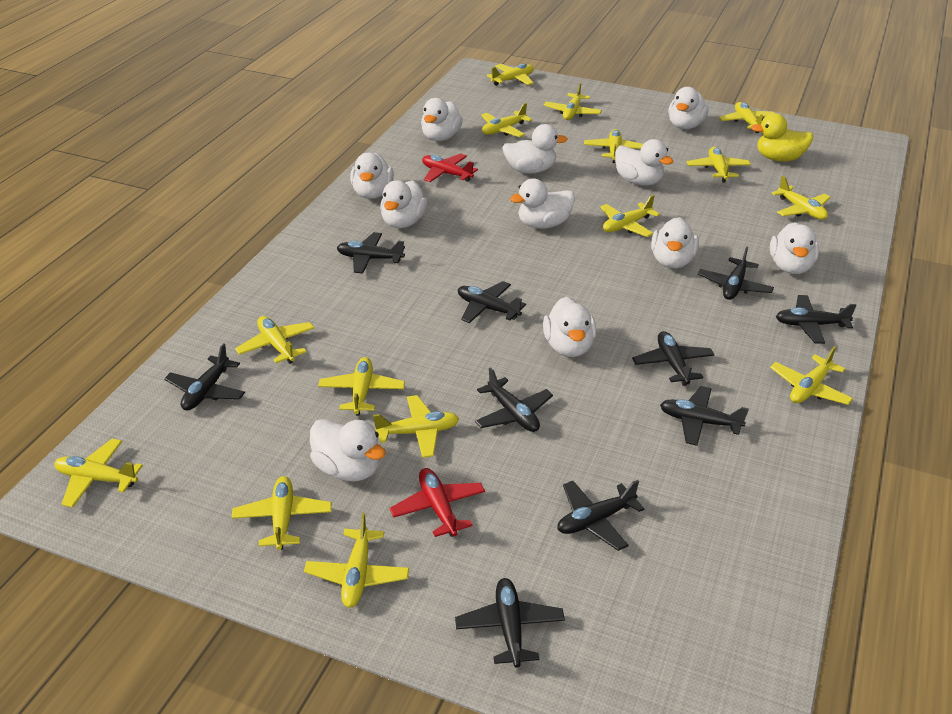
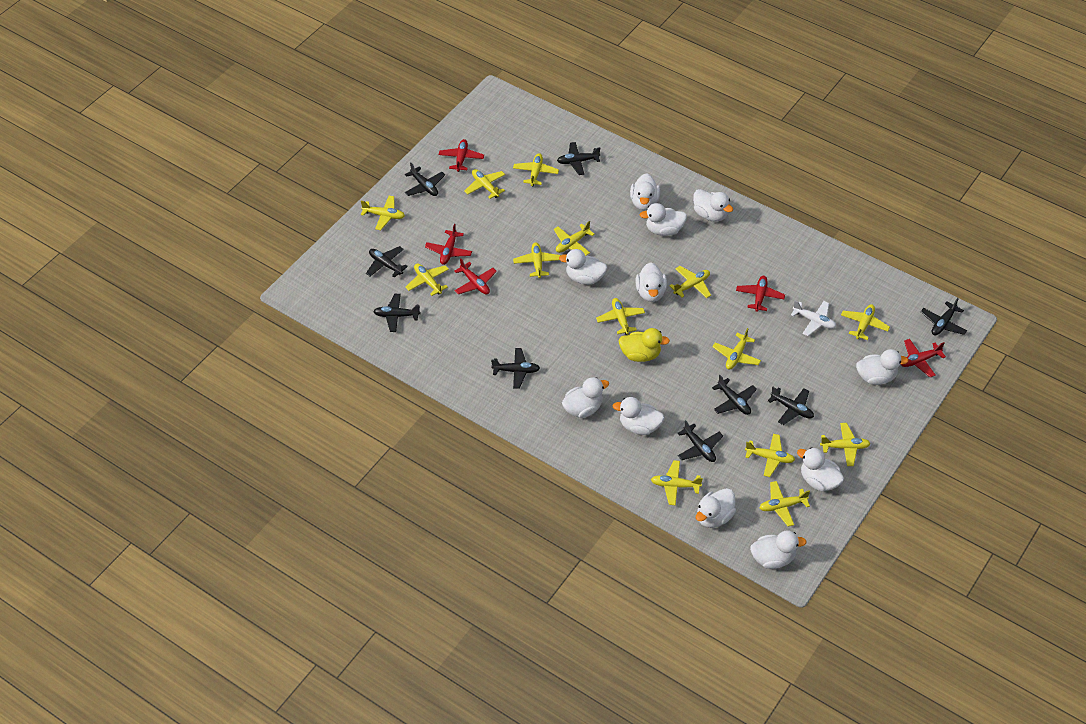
black plane: [164,343,245,411] [337,232,405,274] [455,578,565,668] [458,281,526,323] [475,367,553,432] [558,480,645,551] [632,331,714,386] [660,386,749,446] [698,246,774,300] [776,295,857,344] = 10 -> [366,246,408,278] [373,294,421,332] [405,162,445,196] [491,348,540,389] [557,142,600,175] [678,420,723,462] [712,375,757,415] [768,386,814,425] [920,298,967,335] = 9
red plane: [390,468,485,537] [422,153,478,182] = 2 -> [425,224,472,265] [439,139,484,172] [454,258,497,294] [736,276,785,312] [900,339,946,377] = 5
white plane: none = 0 -> [791,301,836,336] = 1
yellow plane: [54,439,143,508] [231,476,332,550] [235,316,315,364] [304,513,409,608] [318,357,405,415] [373,395,459,458] [481,103,532,137] [487,64,534,86] [544,83,602,120] [584,129,643,163] [600,195,660,237] [687,147,751,182] [719,102,774,133] [770,346,853,405] [772,176,831,220] = 15 -> [361,196,405,230] [405,263,449,296] [464,169,505,199] [513,153,559,186] [513,242,561,278] [554,221,595,256] [596,298,645,335] [651,460,703,506] [669,266,711,298] [712,328,761,370] [745,434,795,477] [760,481,810,526] [820,423,871,466] [841,304,890,340] = 14

